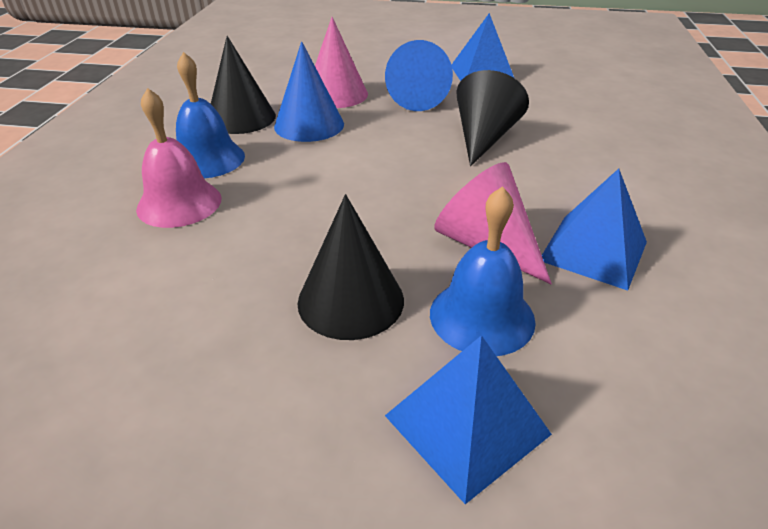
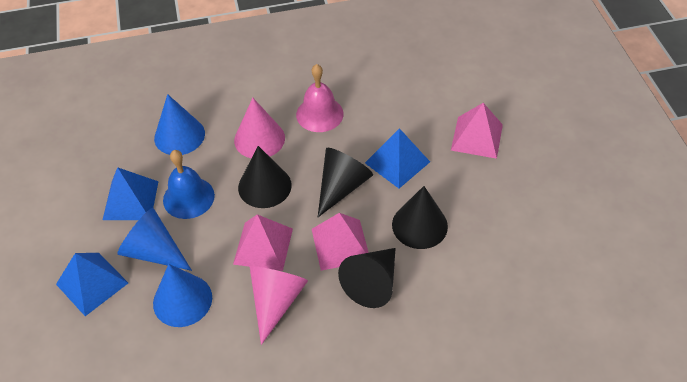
black cone: [211,36,276,134] [298,194,404,340] [457,70,529,166] = 3 -> [238,146,292,208] [318,148,373,217] [338,248,396,308] [392,186,448,249] = 4
blue bell: [176,52,245,178] [430,186,536,356] = 2 -> [163,150,215,219] = 1
blue cone: [274,41,344,142] [385,40,453,111] = 2 -> [117,208,192,271] [153,264,212,327] [154,94,205,155] = 3
pink pyramid: none = 0 -> [233,214,293,271] [312,213,369,271] [451,103,503,159] = 3

